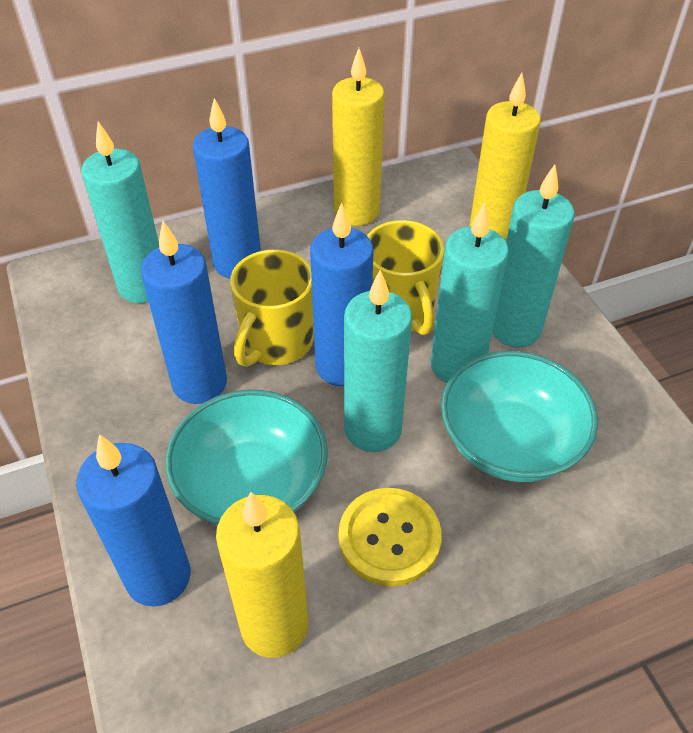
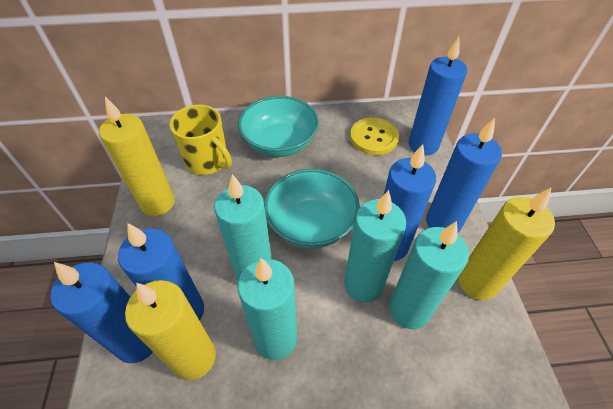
blue candle: [76,434,191,607] [141,221,227,404] [193,98,261,279] [310,203,373,386] = 4 -> [51,262,153,363] [118,223,204,321] [384,144,436,261] [409,37,467,155] [426,118,502,234] = 5
yellow mug: [230,249,314,367] [367,220,444,335] = 2 -> [169,105,232,175] = 1

